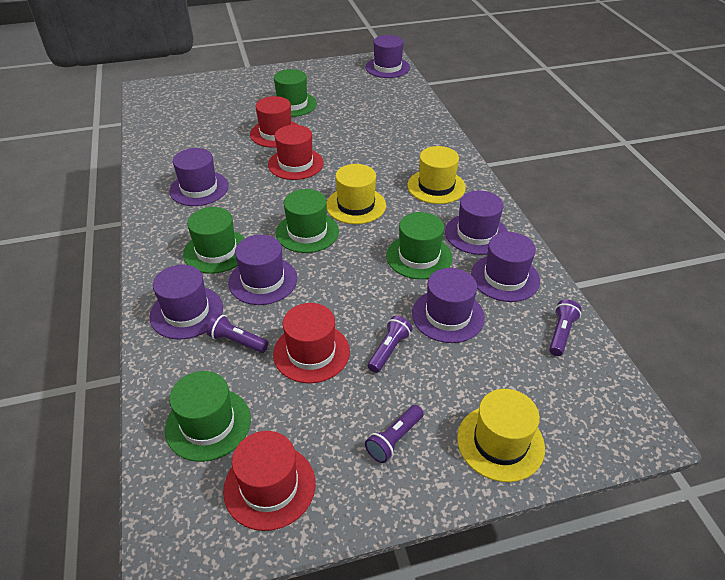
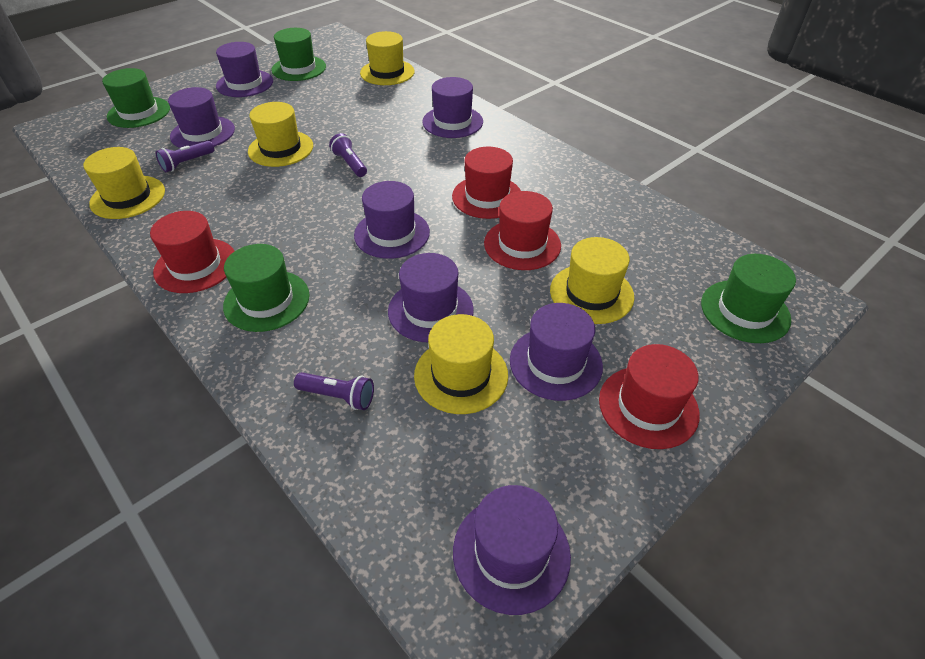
green hat: [165,371,251,462] [183,207,245,274] [274,69,317,117] [276,189,339,253] [386,212,452,279] = 5 -> [102,68,170,128] [223,244,310,332] [272,28,326,81] [701,254,796,343] = 4
purple flashlight: [206,313,268,353] [365,405,424,463] [368,315,413,373] [549,299,582,356] = 4 -> [155,141,214,172] [294,372,374,410] [329,133,367,177] = 3
yellow hat: [327,164,386,224] [407,146,466,204] [457,389,545,482] = 3 -> [83,147,165,219] [248,102,313,167] [360,31,415,85] [414,314,508,414] [550,237,634,324] = 5

